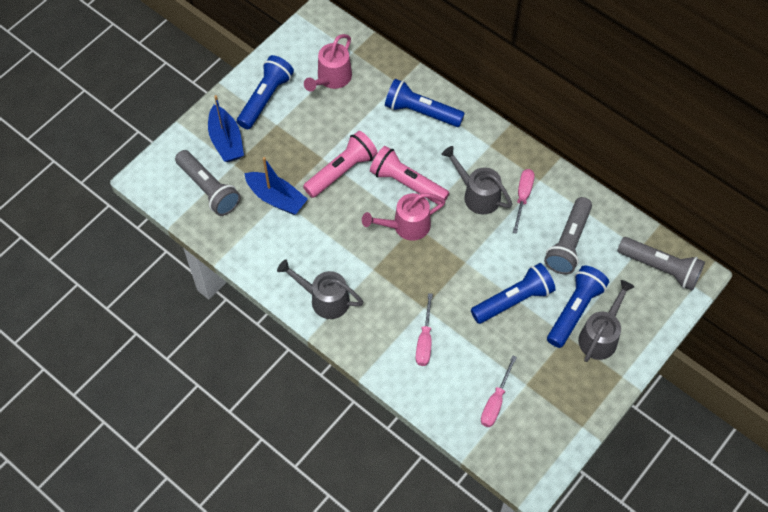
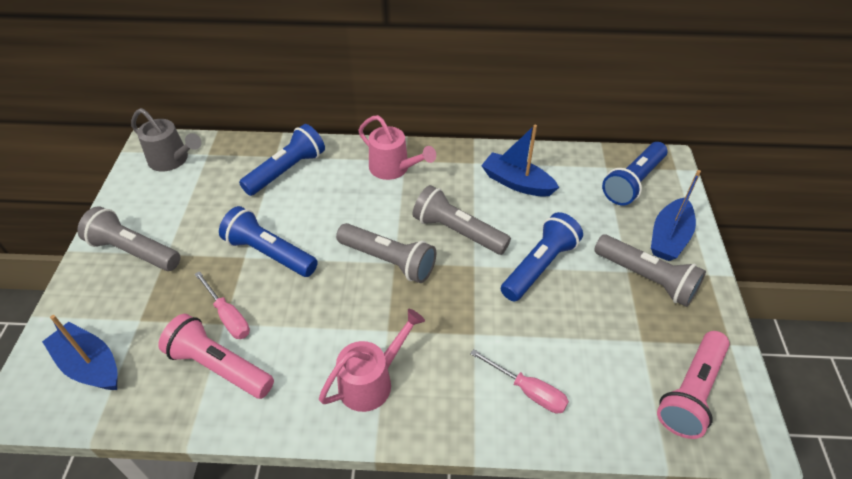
blue boat: [208,95,244,162] [244,157,308,215] = 2 -> [42,315,118,390] [481,124,559,197] [651,170,701,261] = 3
grey flashlight: [175,150,241,216] [544,197,592,274] [617,237,705,291] = 3 -> [77,207,180,271] [336,223,436,283] [413,185,511,255] [594,235,706,307] = 4
grey watering can: [277,260,363,319] [442,146,512,214] [578,280,634,362] = 3 -> [131,108,202,171] = 1
pink screwdriver: [416,293,433,366] [481,355,517,427] [513,169,535,234] = 3 -> [195,271,250,339] [470,349,569,413] = 2

